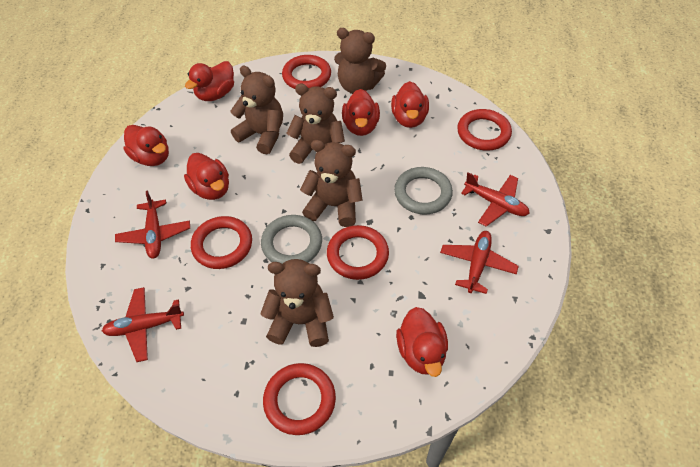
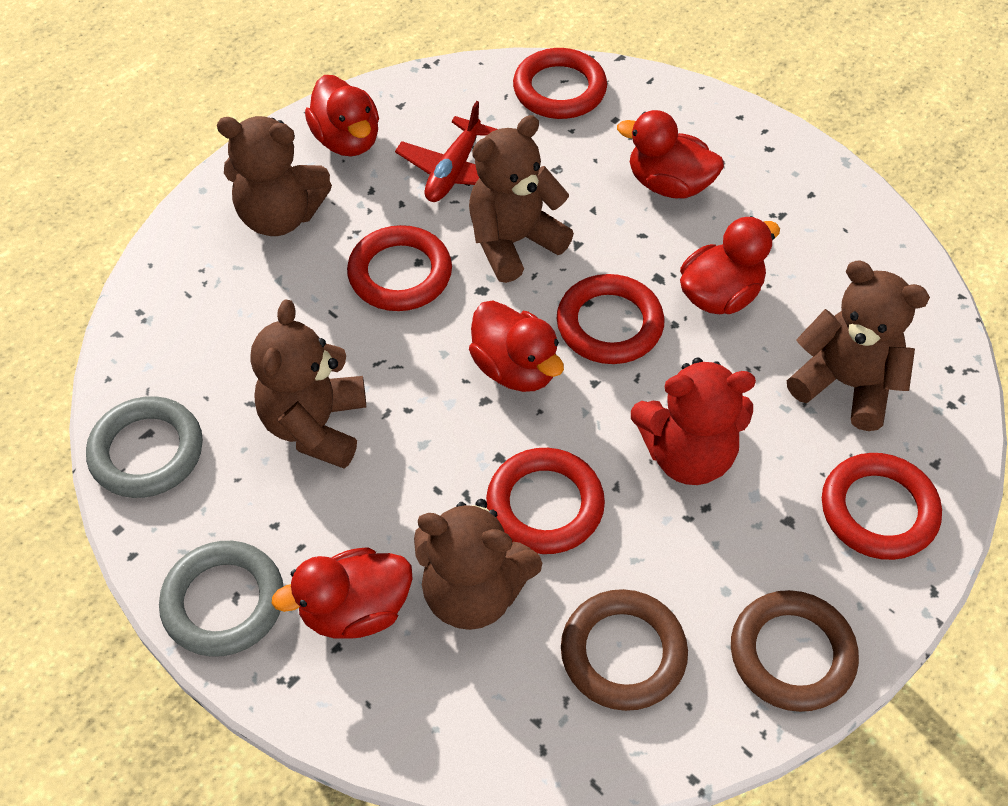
brown ring: none = 0 -> [561,589,688,711] [731,590,859,712] = 2
red duck: [124,125,169,166] [184,153,229,200] [185,61,234,101] [342,89,380,136] [391,81,429,128] [396,307,448,377] = 6 -> [272,547,412,639] [305,75,379,156] [469,300,564,392] [617,110,724,199] [680,216,780,314] = 5
red plane: [102,287,184,362] [115,190,190,259] [440,231,519,294] [461,172,530,227] = 4 -> [395,101,498,202] = 1
red teddy bear: none = 0 -> [631,357,756,485] = 1

